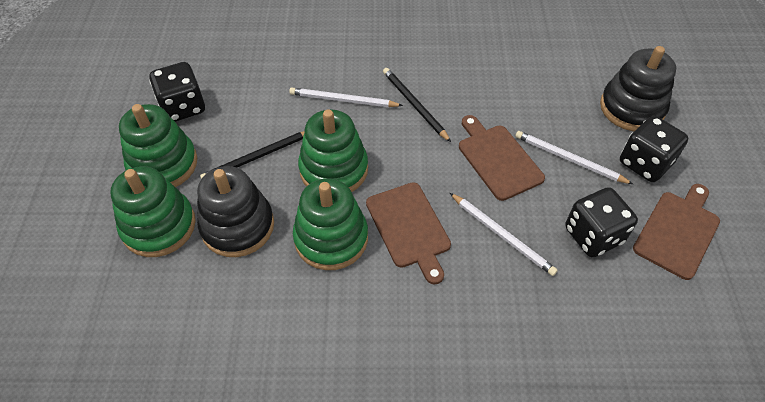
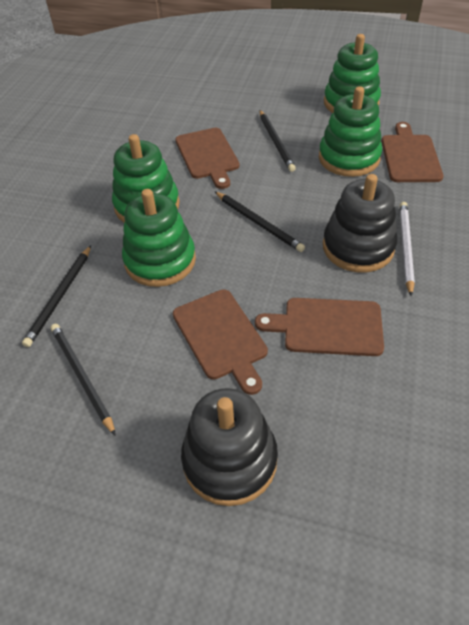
black dice: [149,62,205,122] [565,187,638,257] [620,116,688,182] = 3 -> none = 0
black pencil: [200,131,304,179] [383,68,451,142] = 2 -> [22,245,91,347] [51,324,116,436] [214,191,305,252] [260,110,296,172] = 4
brown cutting board: [366,182,451,285] [459,115,545,201] [633,184,720,280] = 3 -> [173,289,268,395] [175,128,240,189] [255,298,384,356] [382,122,443,182] = 4
white pencil: [289,88,403,107] [450,193,558,276] [515,131,633,184] = 3 -> [400,202,415,296] = 1

